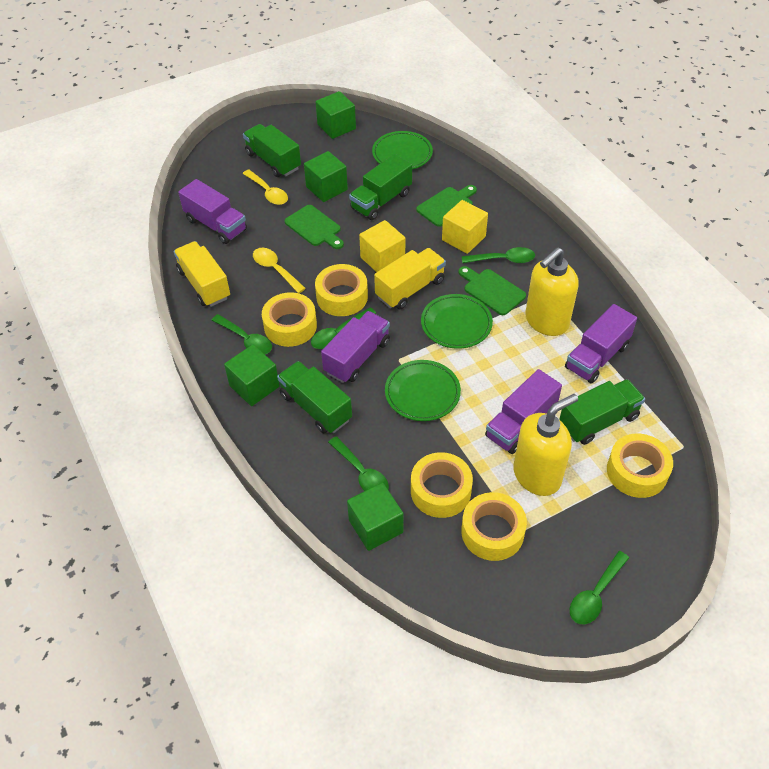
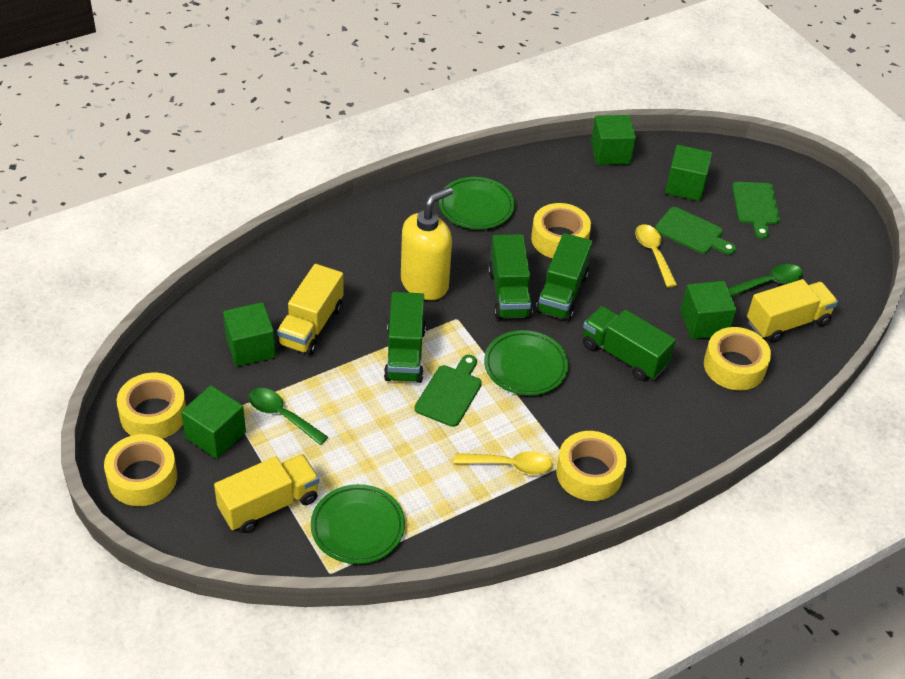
green cube: [224,345,280,406] [304,151,348,202] [316,91,356,139] [347,483,403,551] = 4 -> [181,385,246,459] [223,302,276,367] [591,115,636,165] [665,145,712,201] [680,281,737,339] = 5
green spoon: [212,314,272,354] [311,307,376,349] [328,436,389,491] [462,247,535,263] [570,551,629,624] = 5 -> [248,388,328,445] [728,264,803,297] = 2
purple truck: [178,179,247,244] [321,311,390,383] [485,369,562,454] [565,304,637,384] = 4 -> none = 0
yellow cube: [359,220,405,272] [442,200,488,254] = 2 -> none = 0
yellow soap dispenser: [513,394,578,496] [525,247,578,336] = 2 -> [401,187,453,300] = 1
yellow truck: [174,241,230,307] [374,248,446,309] = 2 -> [214,454,319,533] [277,264,344,355] [747,279,838,342] = 3

